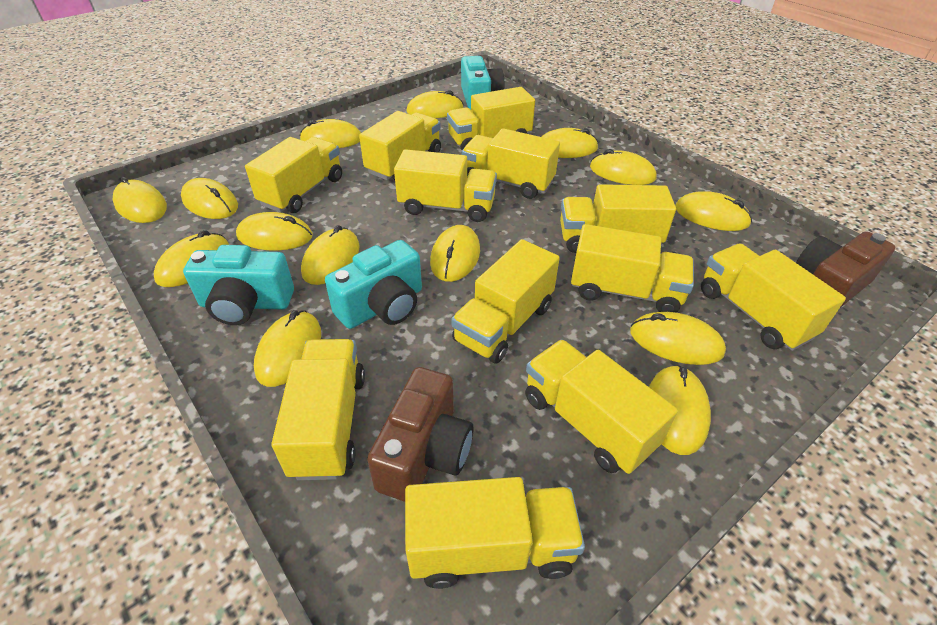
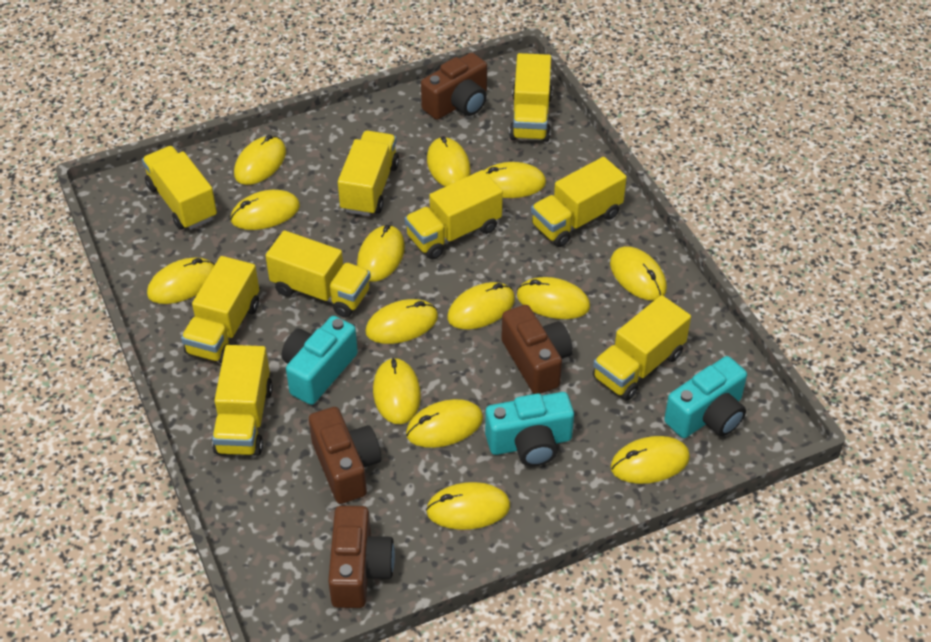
brown camera: [367,367,474,502] [796,231,895,308] = 2 -> [309,407,381,504] [328,506,395,608] [421,52,487,120] [501,305,572,394] = 4
yellow truck: [245,137,342,213] [271,339,365,480] [359,111,441,180] [394,149,497,222] [405,477,585,589] [447,87,535,150] [451,239,560,364] [462,128,560,199] [525,339,678,474] [560,184,676,253] [571,224,694,313] [701,243,846,351] = 12 -> [142,146,217,230] [181,256,259,363] [212,345,273,456] [265,230,371,318] [338,131,399,216] [405,170,503,259] [509,53,552,142] [531,157,627,247] [593,295,691,401] = 9

